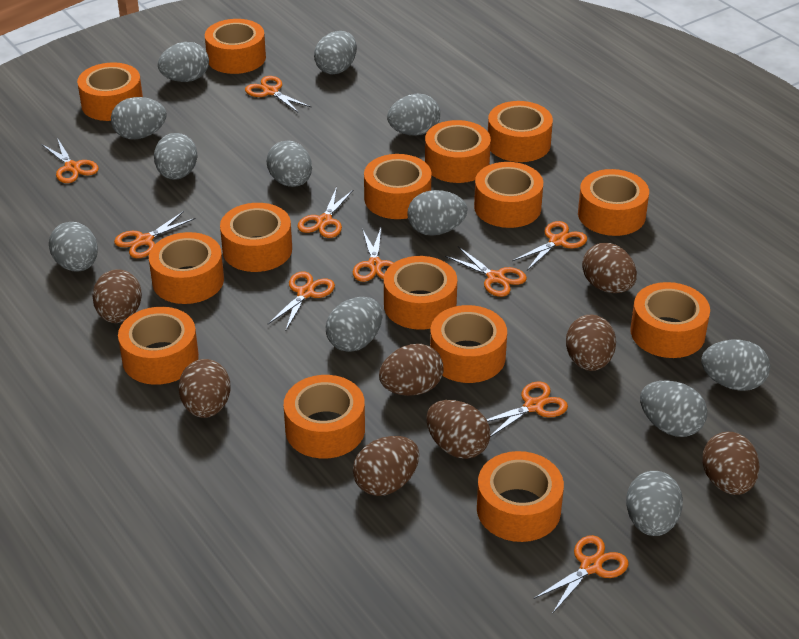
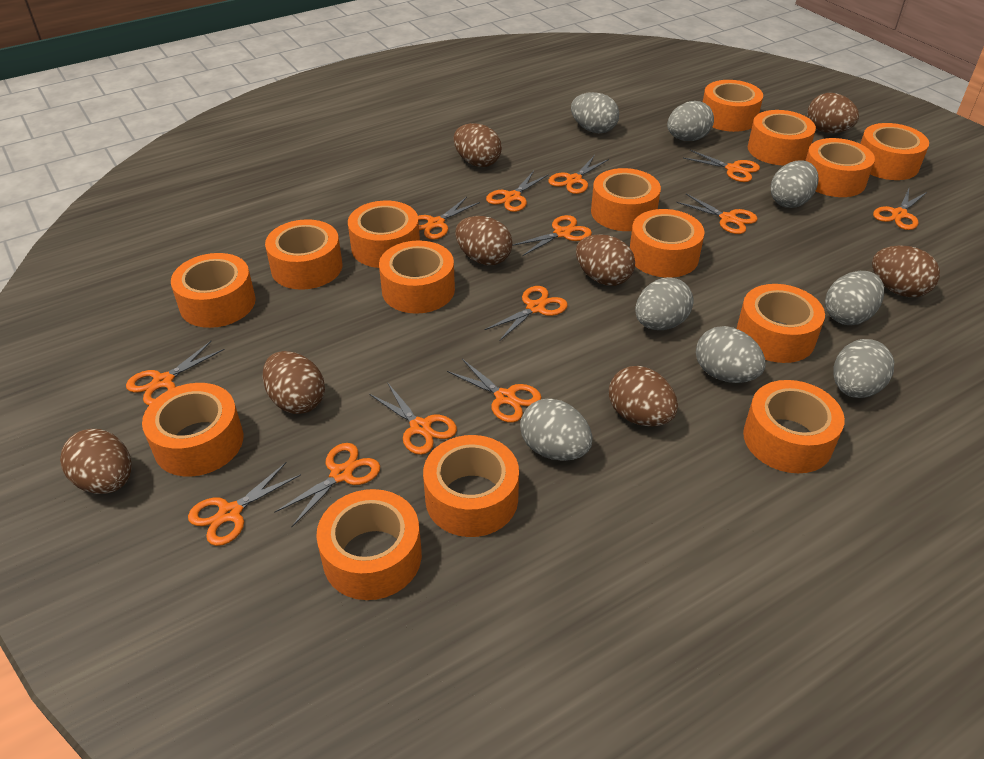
grey egg: [49,222,98,272] [111,97,166,139] [154,133,198,180] [158,42,209,82] [267,140,312,187] [314,31,357,75] [326,297,382,352] [387,94,440,136] [408,190,468,236] [626,471,683,536] [640,380,707,437] [701,340,770,391] = 12 -> [520,398,592,461] [571,92,619,133] [635,277,694,330] [667,101,714,141] [696,326,765,383] [771,160,819,208] [825,271,884,325] [833,339,894,398] = 8
orange scissors: [41,138,99,183] [114,211,195,258] [245,76,312,113] [268,271,335,332] [297,187,354,238] [353,228,394,282] [445,247,527,297] [487,381,568,437] [512,221,587,270] [534,535,628,614] = 10 -> [126,341,225,405] [188,462,301,546] [274,443,380,527] [369,382,457,455] [418,197,480,240] [447,359,542,423] [484,286,568,341] [486,171,548,212] [512,215,592,256] [548,155,609,194] [676,194,757,234] [683,150,760,182] [873,189,927,230] = 13

